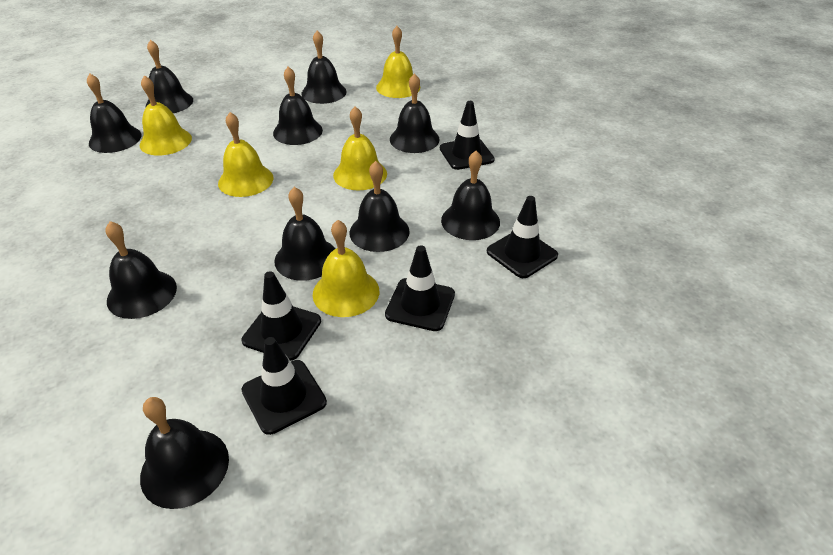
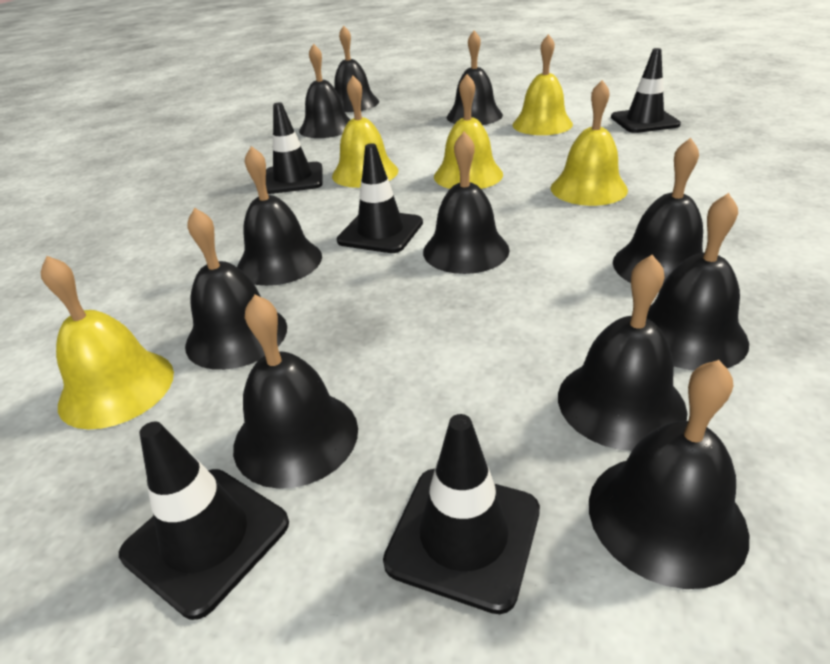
black bell: [87,73,141,153] [106,221,177,319] [140,397,229,509] [146,40,193,113] [273,67,323,145] [274,187,335,281] [302,31,347,104] [349,161,410,252] [390,73,440,153] [441,151,500,240] = 10 -> [185,208,287,370] [233,294,358,489] [237,146,322,286] [299,43,350,138] [334,26,379,112] [423,132,510,274] [447,30,503,125] [558,255,687,451] [589,360,749,589] [613,138,703,292] [647,193,749,370] = 11

